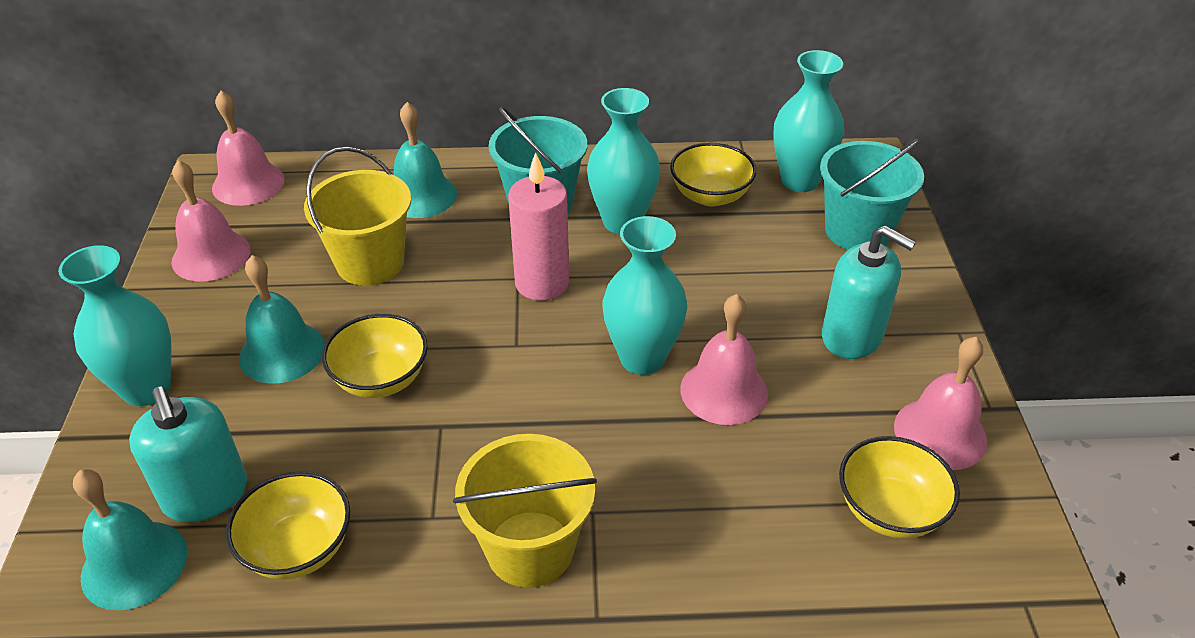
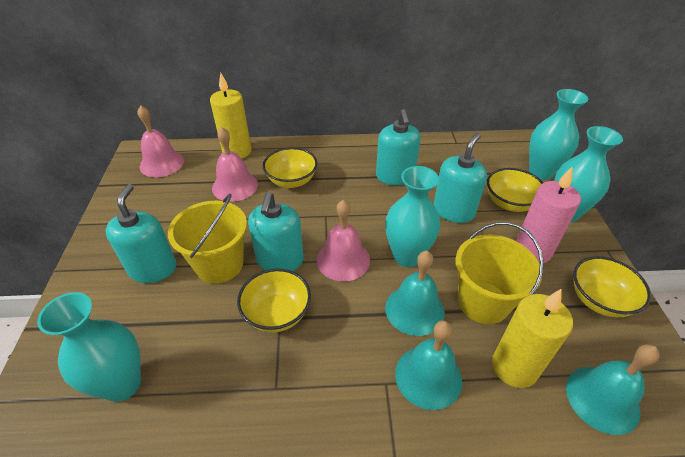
pink bell: [172,160,251,281] [212,91,285,206] [680,294,768,425] [894,337,987,470] = 4 -> [138,105,184,177] [212,127,258,202] [317,200,370,282] = 3
turquoise bucket: [489,107,587,214] [820,139,924,250] = 2 -> none = 0
turquoise soap dispenser: [129,387,247,522] [822,225,916,359] = 2 -> [106,184,176,283] [248,192,304,271] [376,109,421,185] [433,133,487,223] = 4
yellow candle: none = 0 -> [210,73,251,159] [492,288,573,388] = 2

